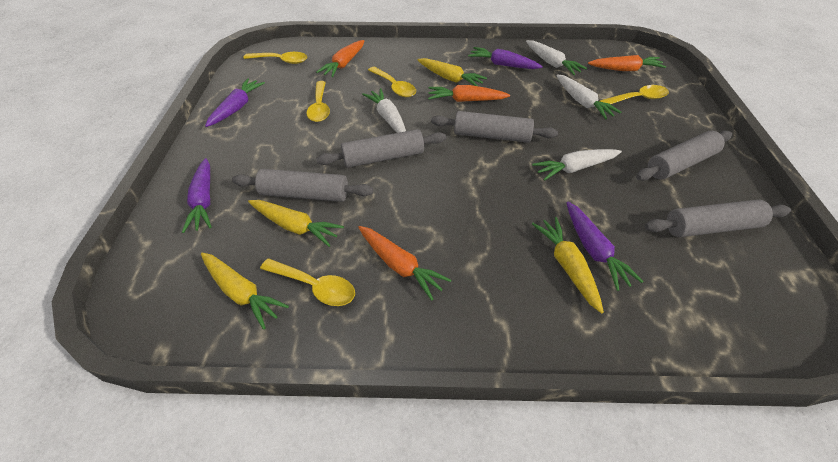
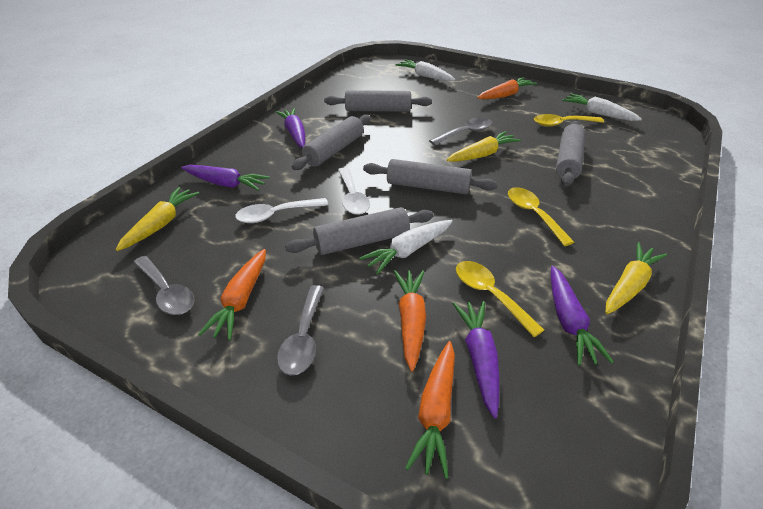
grey spoon: none = 0 -> [133,256,195,315] [277,285,324,376] [429,117,492,145] = 3
white carrot: [362,88,406,133] [526,40,587,75] [532,149,622,181] [557,74,621,120] = 4 -> [359,220,453,275] [396,60,456,81] [563,93,642,121] = 3
white spoon: none = 0 -> [235,198,328,223] [338,167,370,215] = 2
yellow carrot: [201,252,289,330] [248,200,344,247] [418,58,487,86] [532,217,604,313] = 4 -> [116,187,199,251] [447,131,521,162] [606,242,667,314] = 3
yellow spoon: [243,52,307,64] [260,258,355,306] [306,81,330,122] [368,67,416,97] [599,85,669,104] = 5 -> [456,261,544,337] [508,187,574,246] [534,114,604,127] = 3

